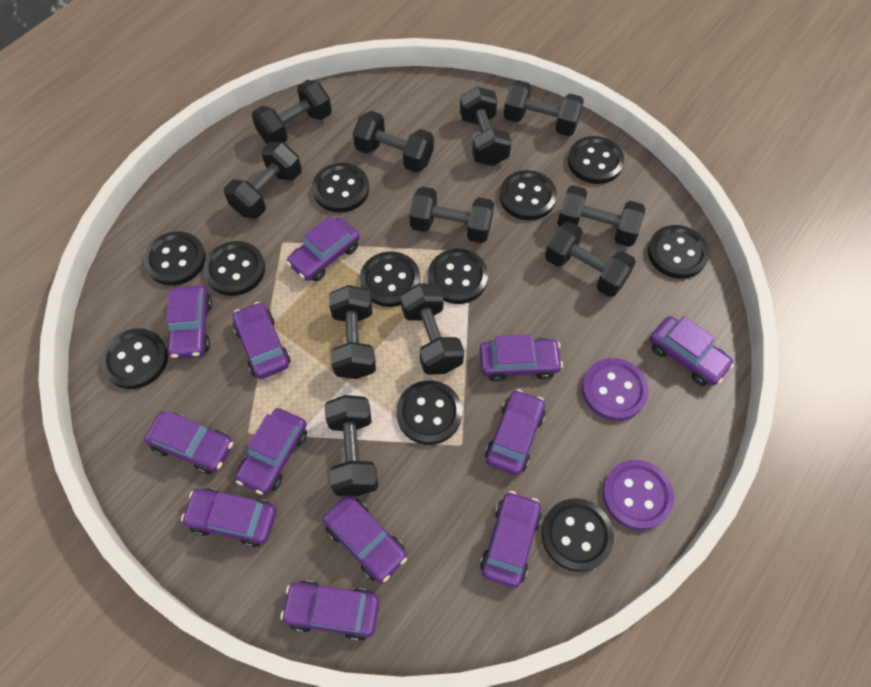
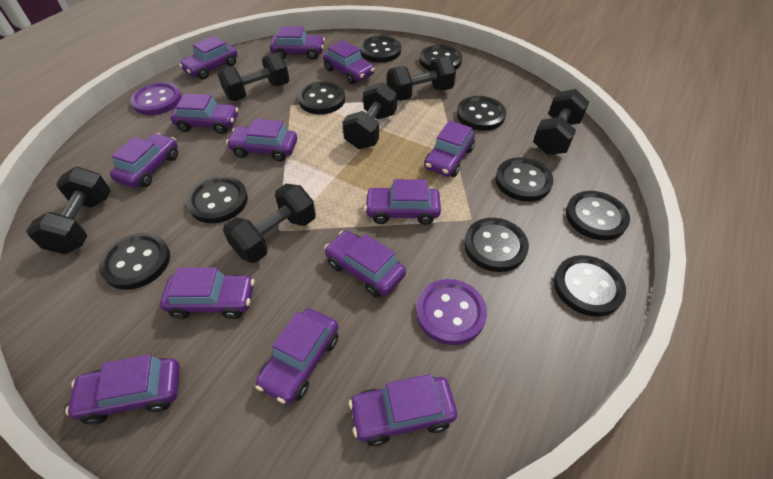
black button: [101,328,168,389] [144,231,206,285] [203,241,265,296] [312,163,369,213] [360,251,420,307] [396,380,462,445] [428,249,488,304] [499,170,557,220] [541,498,614,572] [568,136,624,184] [648,225,709,279] = 11 -> [99,233,170,290] [187,176,248,223] [298,81,345,114] [360,36,401,63] [419,45,462,71] [457,96,506,131] [464,218,529,272] [495,157,554,202] [554,255,626,317] [566,191,630,240] = 10
black dumbbell: [224,142,302,219] [252,80,332,144] [324,395,378,496] [329,285,376,379] [353,111,434,172] [401,283,464,375] [409,186,494,243] [460,86,512,166] [504,80,584,136] [545,222,636,297] [557,185,645,247] = 11 -> [26,167,111,254] [217,52,289,101] [223,184,316,263] [342,82,397,149] [387,56,456,101] [533,89,589,155] = 6
purple car: [144,411,233,474] [166,285,212,359] [181,488,276,547] [233,302,290,379] [236,408,307,495] [280,580,379,641] [286,216,360,282] [323,495,407,582] [480,335,563,382] [480,491,542,588] [485,389,546,475] [650,316,734,386] = 12 -> [65,355,180,425] [110,133,178,187] [160,268,254,319] [170,94,238,134] [179,36,238,80] [226,119,297,162] [255,308,338,404] [270,26,325,60] [323,40,375,84] [324,230,406,297] [349,374,457,446] [364,179,441,225] [424,120,475,177] = 13

